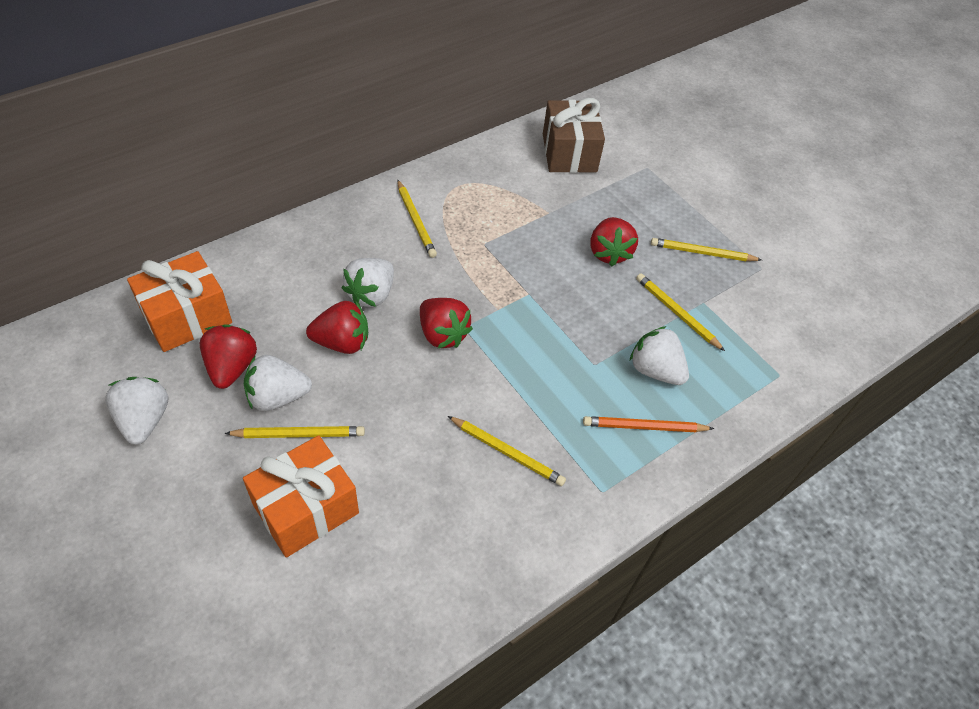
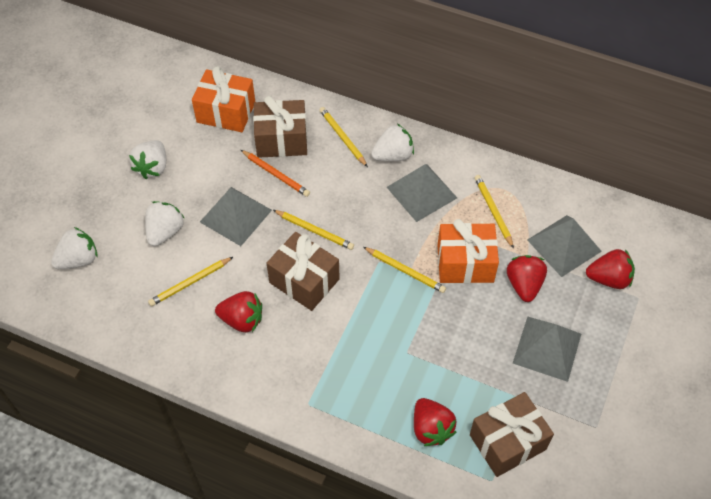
brown gift: [543,98,605,173] = 1 -> [253,96,307,158] [266,232,340,311] [470,392,554,477] = 3
grey pyramid: none = 0 -> [200,187,272,246] [387,164,457,222] [513,316,581,382] [527,215,602,277] = 4

